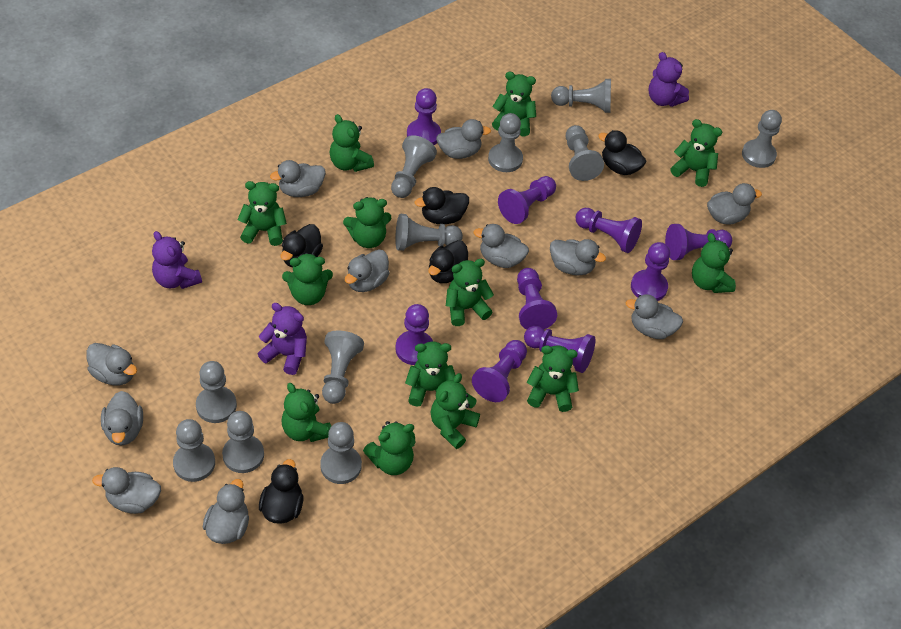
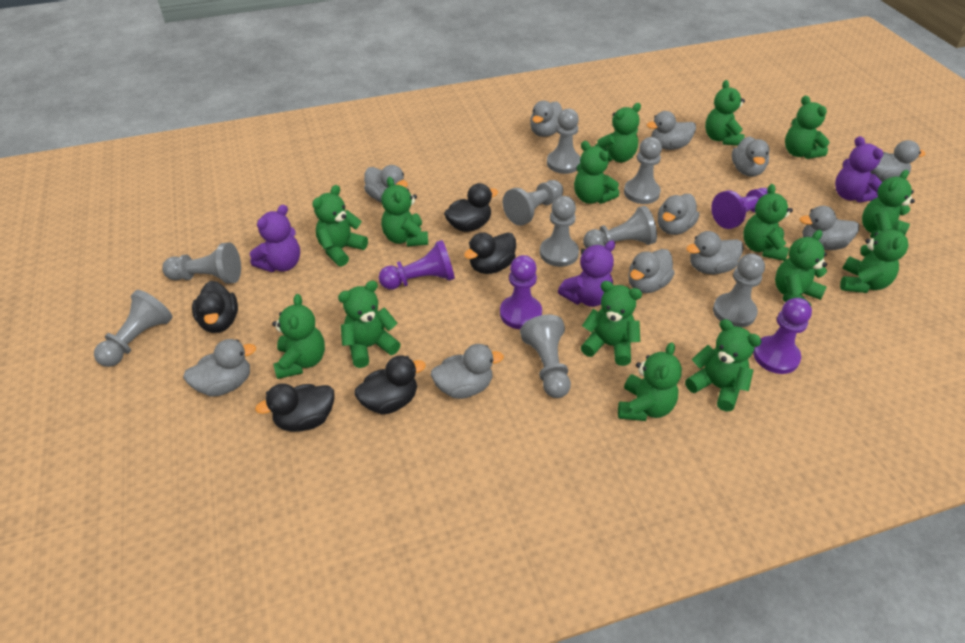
green teddy bear: [238,181,287,246] [281,383,331,442] [282,253,333,305] [329,114,374,172] [343,197,391,248] [363,421,415,475] [405,341,455,407] [431,373,480,449] [446,259,494,326] [492,71,536,136] [527,345,579,412] [670,119,722,187] [692,233,736,293] = 13 -> [272,294,325,379] [312,185,368,267] [338,280,401,368] [381,177,428,246] [574,141,619,204] [581,281,642,366] [595,103,641,162] [618,342,682,421] [685,319,762,412] [705,80,745,146] [743,184,793,261] [775,230,827,306] [785,96,830,159] [840,221,909,293] [862,170,915,238] = 15
grey pawn: [173,419,215,482] [196,361,237,423] [222,411,264,473] [320,422,362,484] [322,330,364,404] [391,135,437,198] [395,214,463,251] [488,113,523,172] [551,79,611,113] [566,125,604,181] [742,110,782,168] = 11 -> [94,290,173,367] [162,242,241,284] [503,180,563,226] [520,315,571,398] [540,196,579,267] [547,109,581,174] [583,206,657,249] [624,137,662,204] [713,253,765,327] = 9
purple pawn: [395,304,433,365] [407,88,441,145] [472,340,527,402] [498,176,556,224] [517,268,557,329] [524,326,595,373] [576,208,642,253] [631,242,670,301] [665,224,732,260] = 9 -> [379,240,455,290] [500,255,542,329] [711,188,768,229] [753,298,812,374] = 4

